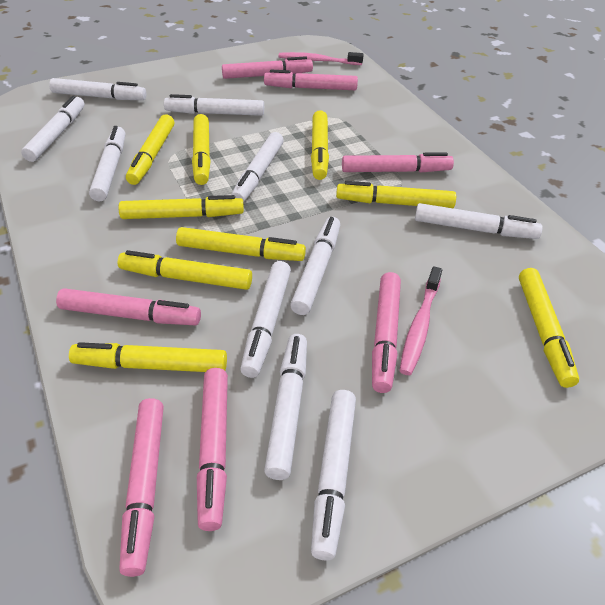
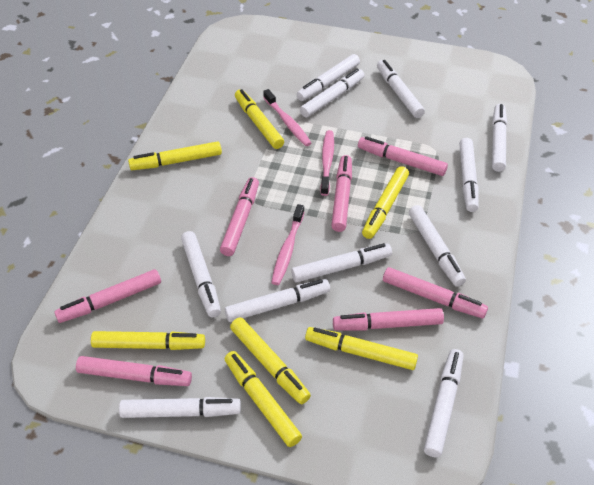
pink toothbrush: [278,52,364,65] [399,266,442,375] = 2 -> [263,89,312,146] [271,204,304,285] [320,130,334,196] = 3
white marker: [21,95,85,162] [49,78,146,100] [89,126,125,202] [164,94,264,116] [231,132,284,203] [240,261,291,378] [264,334,307,480] [290,217,340,315] [311,390,356,561] [415,203,543,239] = 10 -> [119,397,241,418] [181,231,221,317] [225,279,330,322] [291,243,392,283] [297,54,360,101] [300,68,365,118] [377,60,425,118] [409,205,466,287] [424,349,464,457] [459,138,479,212] [492,104,507,172] = 11
yellow marker: [69,342,227,372] [118,250,252,290] [119,195,244,219] [126,114,174,185] [176,227,306,261] [192,114,211,185] [311,110,329,180] [336,181,456,208] [519,268,579,388] = 9 -> [91,331,205,350] [128,141,222,170] [225,351,302,447] [230,317,311,404] [235,89,284,149] [305,327,418,370] [362,166,409,239] = 7

